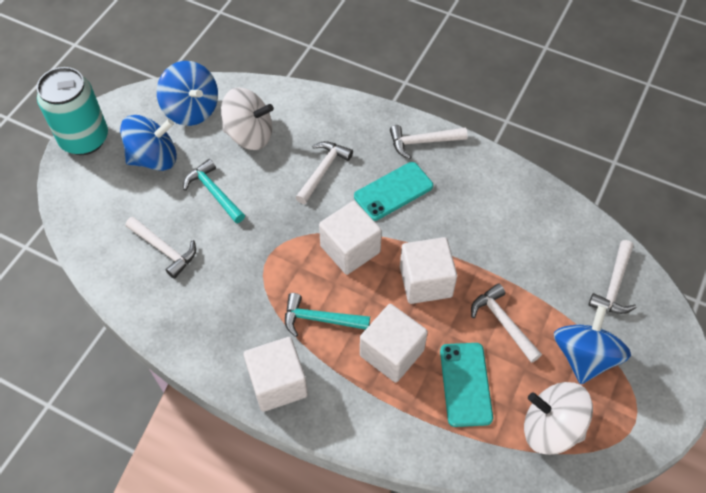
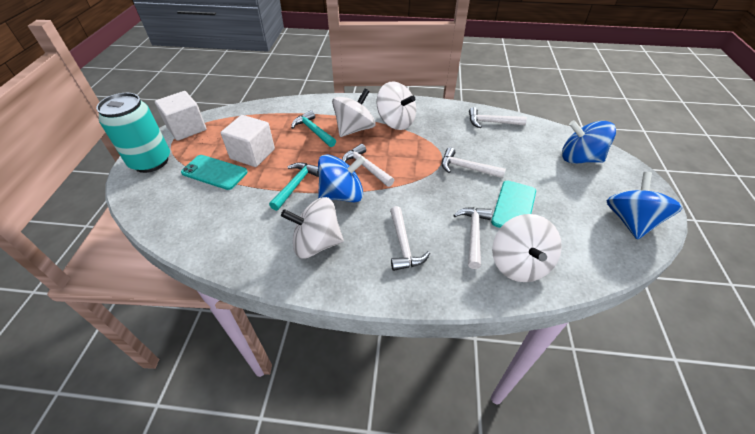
white cube: [244,337,308,412] [319,201,382,275] [360,304,428,383] [400,237,457,304] = 4 -> [155,91,206,141] [221,115,275,167] = 2
white spinning top: [221,87,274,150] [524,382,593,455] = 2 -> [281,197,344,258] [332,89,376,137] [376,81,416,130] [492,214,562,282] = 4

